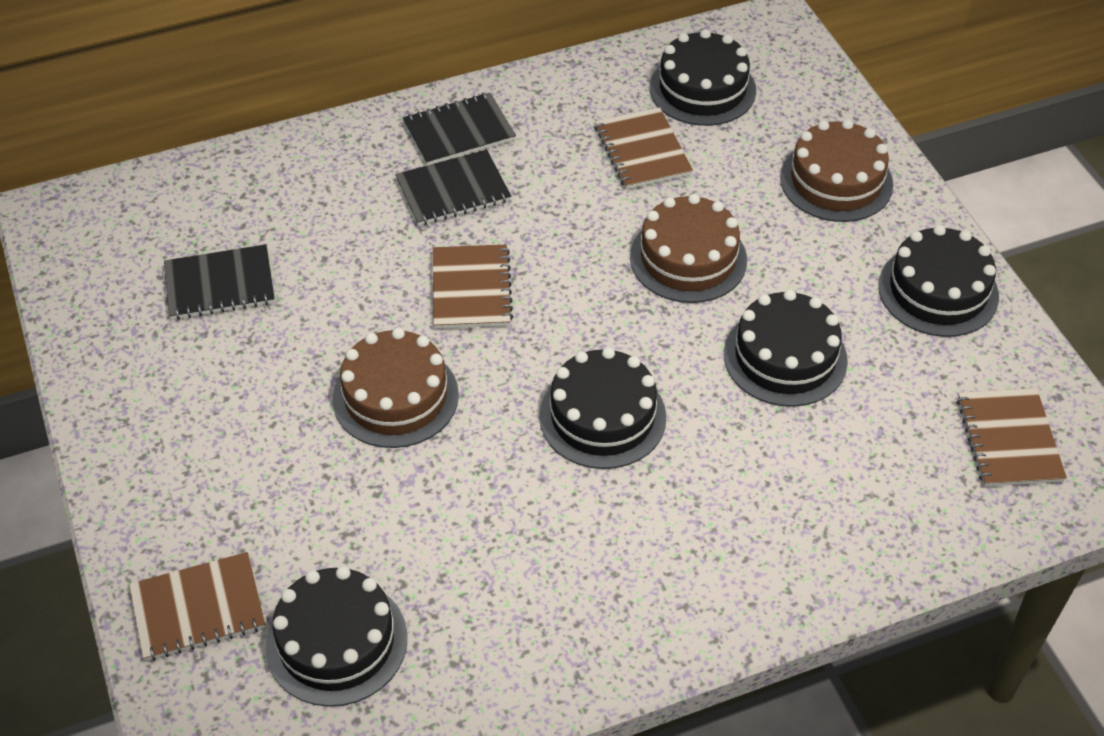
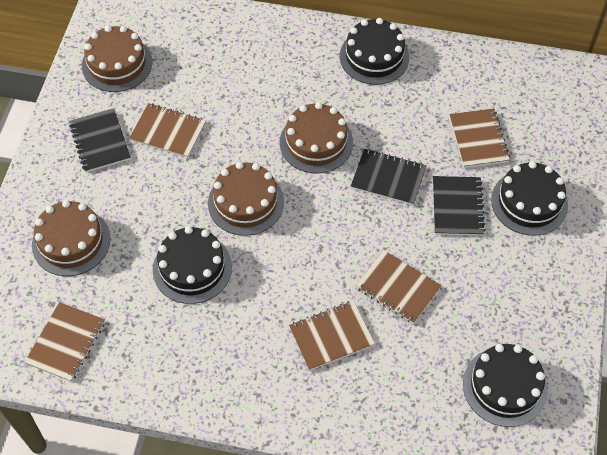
black cake: [266,566,407,707] [539,347,666,469] [650,29,756,126] [724,289,848,407] [878,225,999,337] = 5 -> [153,226,232,304] [340,18,410,85] [463,344,548,427] [491,161,568,236] = 4
brown cake: [333,328,459,448] [630,194,747,303] [780,119,893,222] = 3 -> [32,200,111,276] [82,26,152,92] [208,162,284,236] [280,102,353,173] = 4
brown notebook: [129,552,265,661] [433,244,513,329] [595,107,693,189] [957,388,1067,487] = 4 -> [24,302,105,382] [129,103,206,158] [289,301,375,371] [355,250,441,324] [449,108,510,168] = 5

